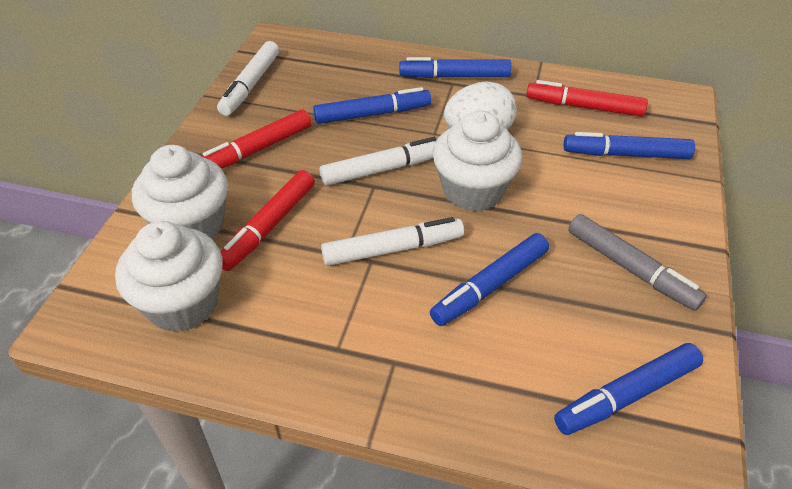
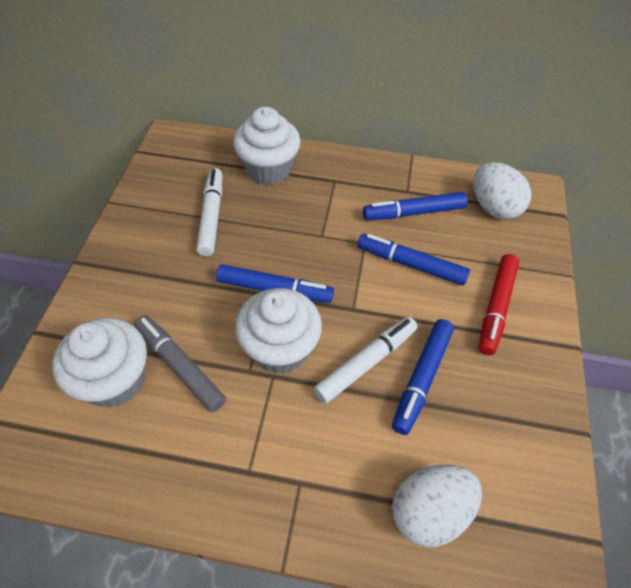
blue marker: [313,87,432,124] [399,57,512,78] [430,233,549,326] [554,343,703,435] [564,132,695,159] = 5 -> [216,264,334,303] [358,234,470,285] [363,192,468,220] [392,319,454,435] = 4
red marker: [202,110,311,169] [221,170,315,271] [526,80,648,117] = 3 -> [479,254,519,355] = 1
white egg: [444,81,517,129] = 1 -> [392,465,482,547] [473,162,532,219] = 2
white marker: [217,41,279,116] [320,137,437,186] [321,217,464,266] = 3 -> [196,168,222,256] [313,317,418,404] = 2

